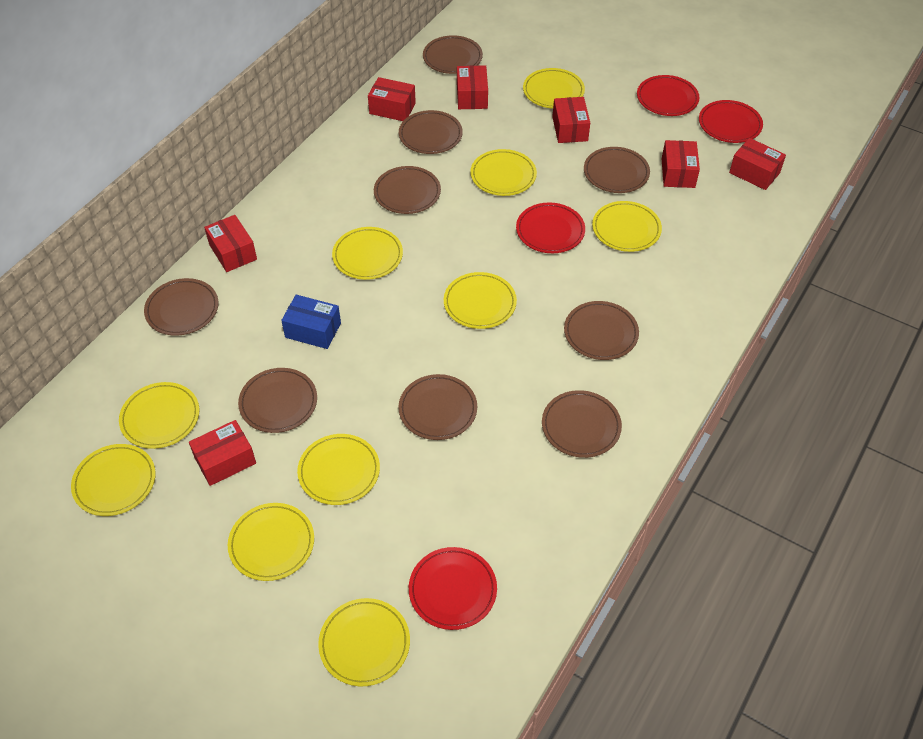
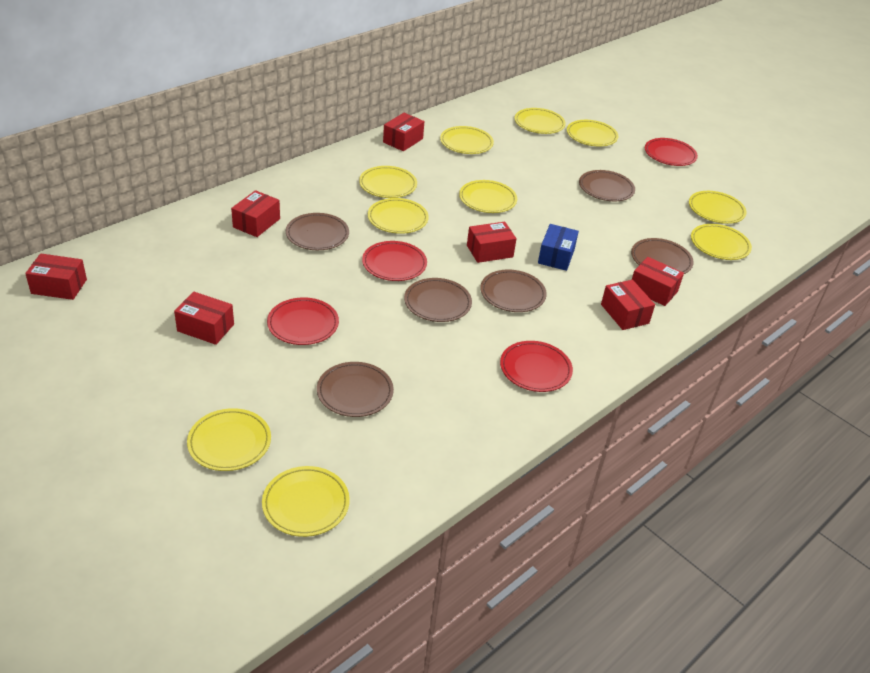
brown plate: [144,278,218,336] [238,368,317,433] [374,166,441,214] [398,374,477,440] [399,110,463,154] [423,35,483,74] [542,390,622,458] [564,301,639,360] [584,147,650,193] = 9 -> [286,213,349,250] [317,362,394,417] [404,278,472,322] [480,270,547,312] [579,170,635,201] [631,238,694,274] = 6

